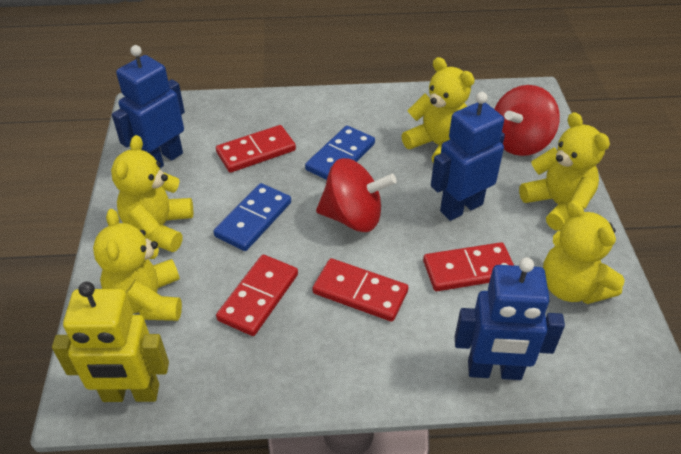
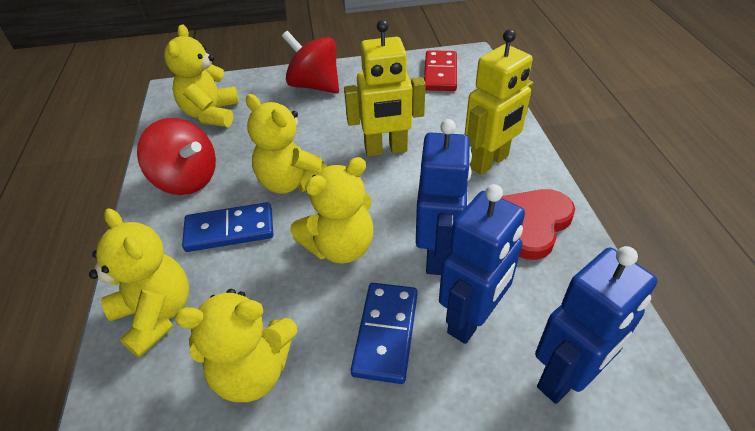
red domino: [216,125,296,173] [216,255,298,336] [312,258,408,322] [423,242,514,291] = 4 -> [424,50,457,91] = 1
red heart: none = 0 -> [502,189,575,260] = 1
yellow robot: [52,282,169,402] = 1 -> [344,20,426,157] [465,29,533,175] = 2

